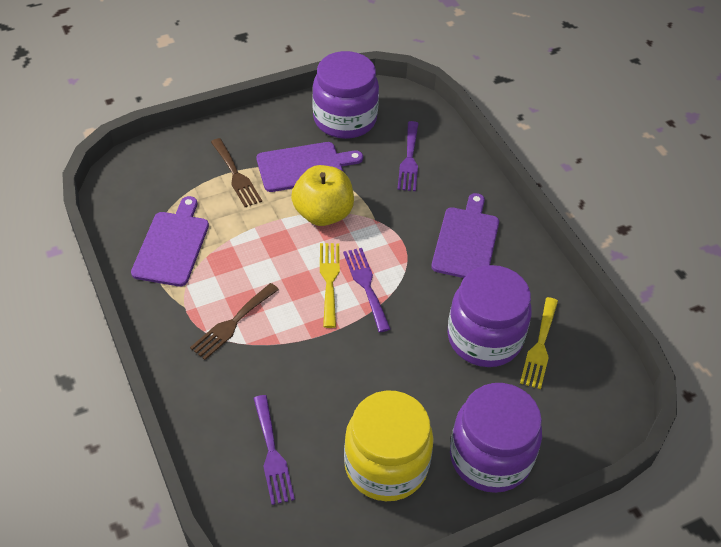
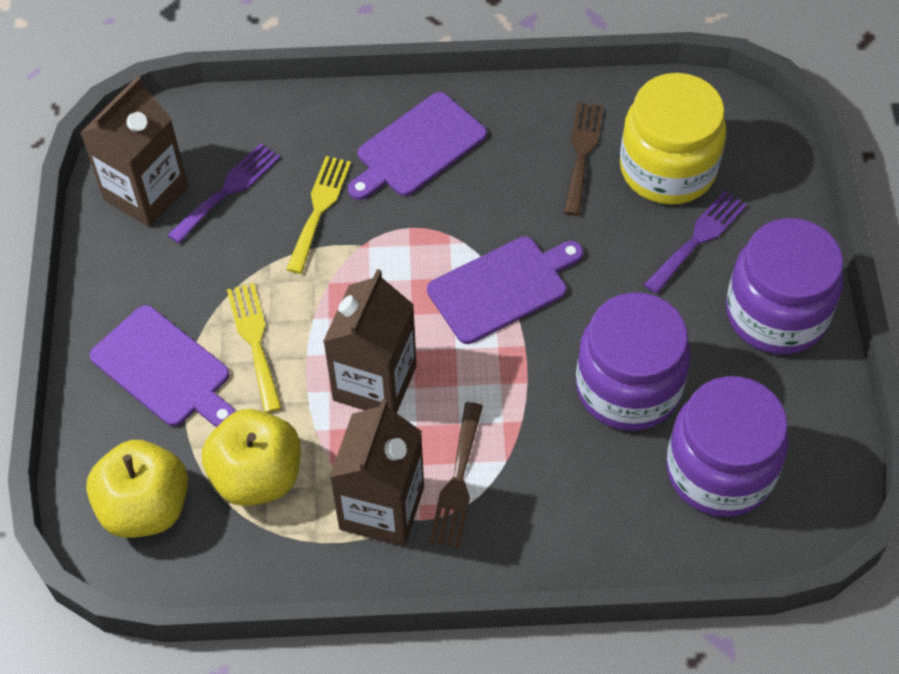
brown carton: none = 0 -> [80,76,188,227] [323,269,417,413] [329,399,424,547] = 3
purple fork: [253,395,295,505] [343,248,391,332] [397,121,418,191] = 3 -> [168,144,280,244] [644,191,747,294] = 2
yellow apple: [291,165,354,226] = 1 -> [86,440,188,538] [202,409,301,506] = 2

